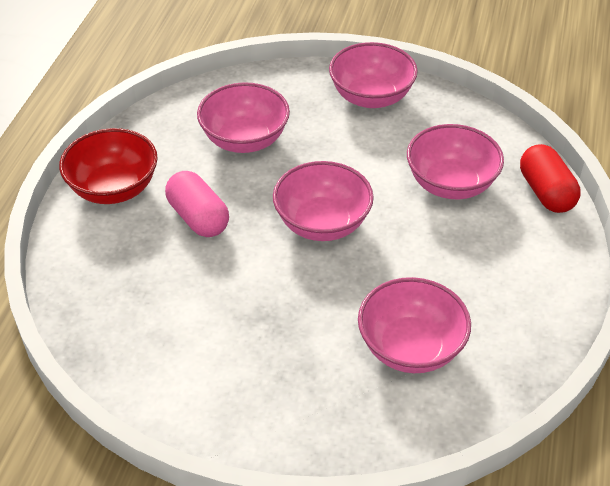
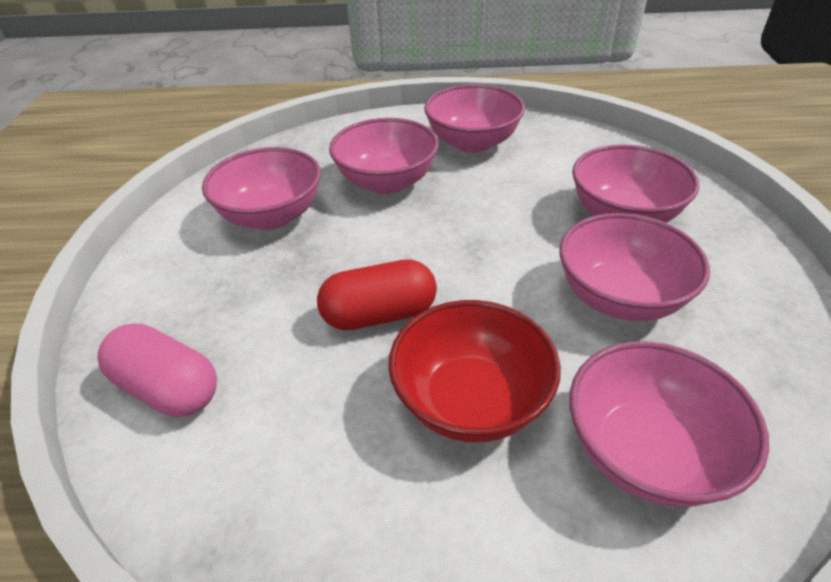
pink bowl: [197,82,290,153] [273,161,374,241] [329,42,418,108] [358,277,471,373] [407,124,504,199] = 5 -> [202,147,321,230] [329,118,439,194] [424,84,525,153] [559,213,710,321] [569,341,769,507] [572,144,700,223] = 6

